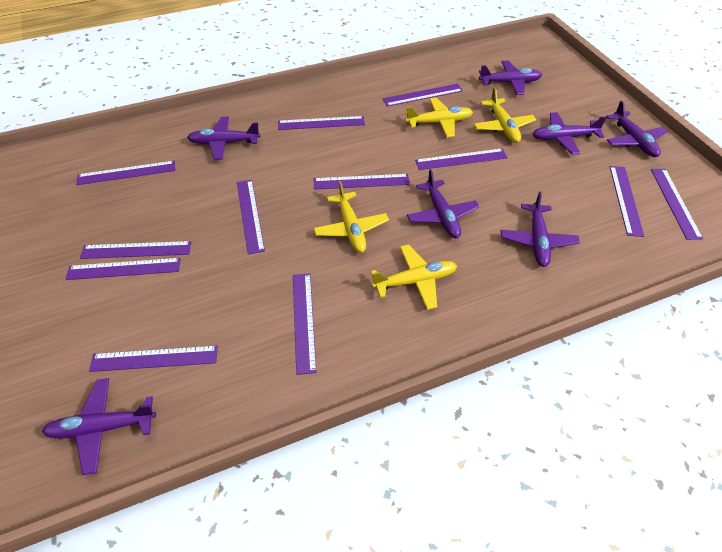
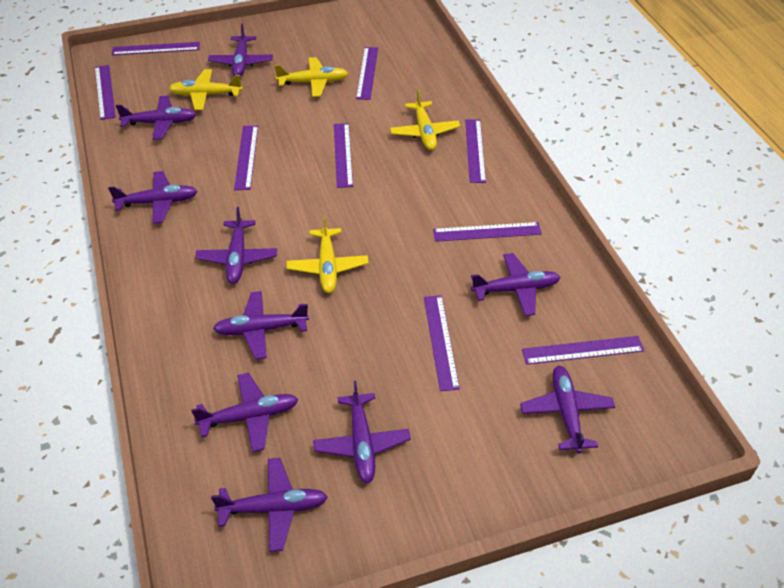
purple plane: [42,378,156,475] [187,117,260,160] [407,169,480,238] [479,61,542,95] [501,192,580,267] [532,112,607,155] [606,100,667,157] = 7 -> [108,171,198,224] [116,96,197,140] [191,373,298,452] [195,207,277,284] [208,24,273,76] [211,458,328,552] [213,291,309,360] [313,381,411,483] [471,253,561,316] [520,366,615,453] = 10
purple ruler: [65,258,181,280] [76,161,175,185] [80,241,191,259] [89,346,218,372] [237,180,265,254] [278,116,365,130] [293,273,317,375] [314,174,410,189] [382,84,463,106] [415,148,508,170] [610,166,644,237] [651,169,703,240] = 12 -> [95,65,116,120] [112,42,200,55] [234,126,258,190] [334,123,353,188] [356,47,378,100] [424,295,460,391] [433,222,542,242] [465,119,486,183] [522,336,644,365] = 9

